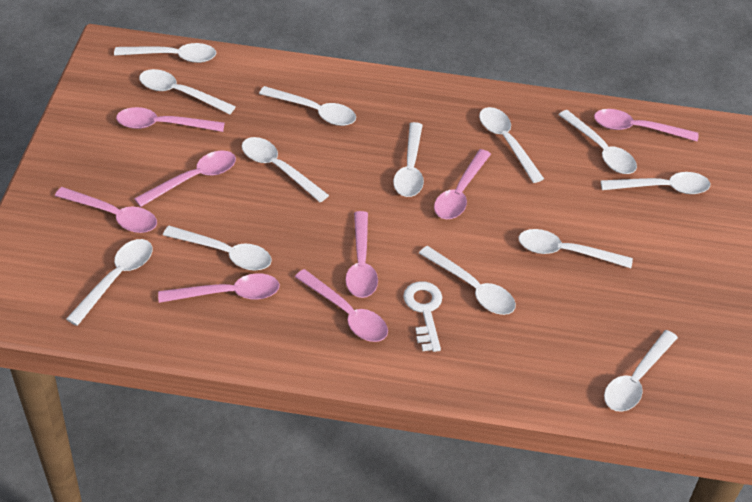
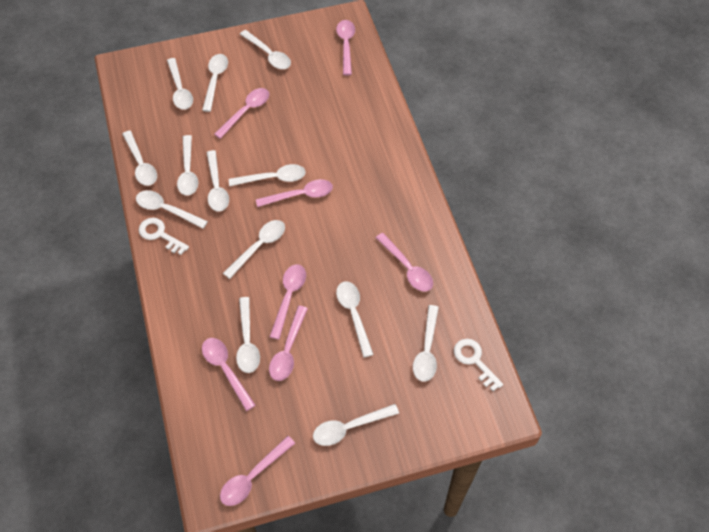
white key: [403,281,442,352] = 1 -> [139,218,189,255] [454,339,503,391] = 2

